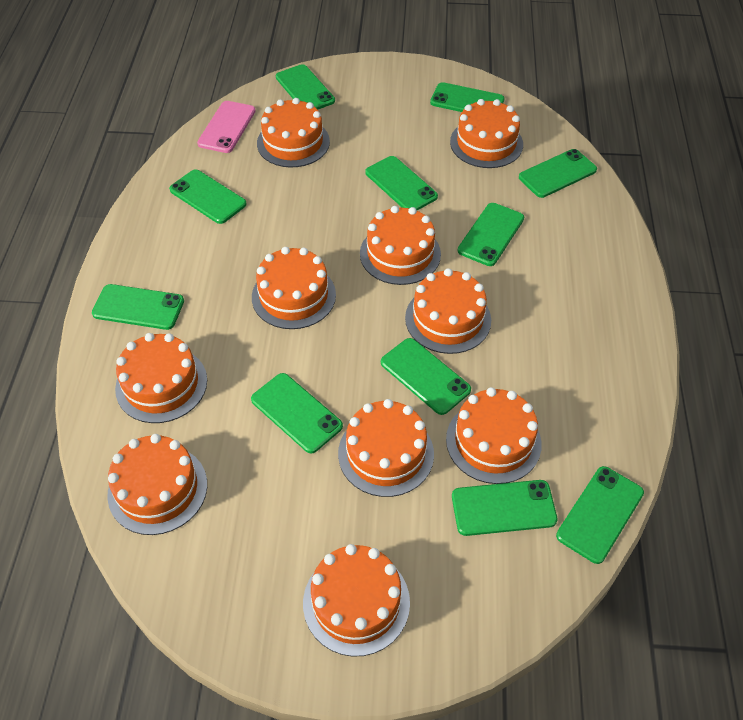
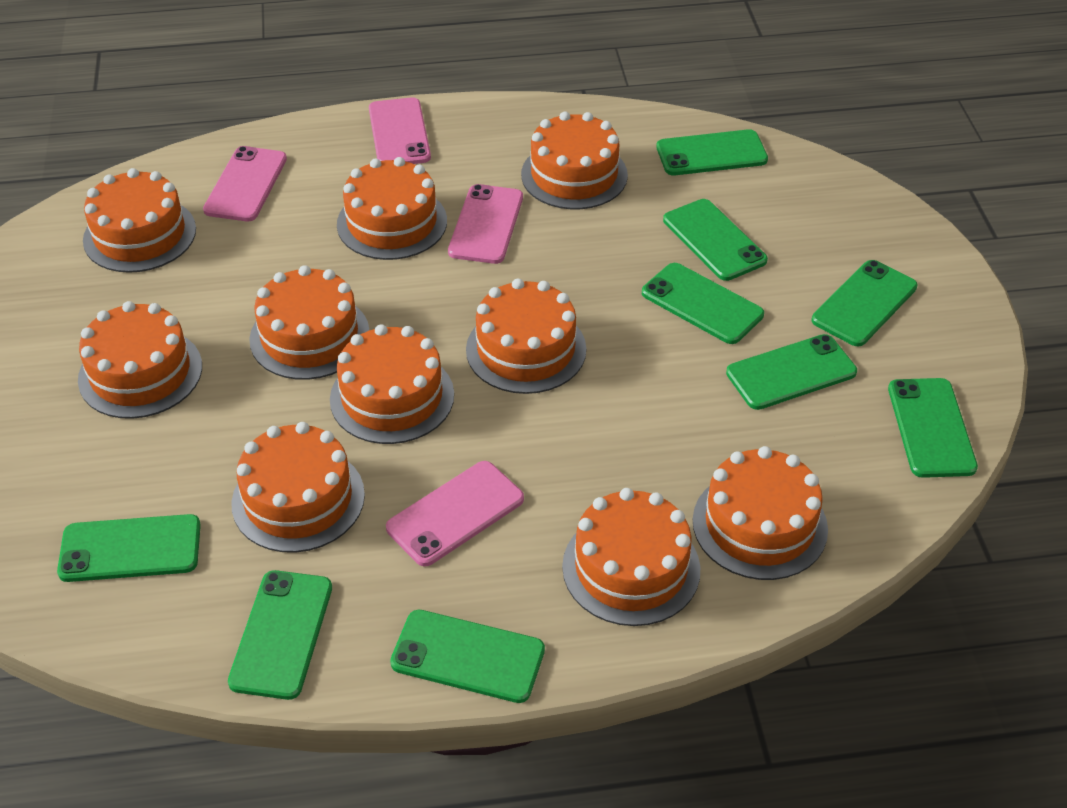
green phone: [92,284,184,330] [169,169,247,224] [251,373,343,453] [276,64,335,110] [365,156,438,210] [381,338,471,415] [430,82,505,112] [452,480,558,536] [458,203,524,266] [519,149,597,198] [556,466,644,564] = 11 -> [57,514,201,582] [228,570,332,700] [390,610,545,703] [642,263,764,344] [656,129,768,175] [663,199,768,281] [726,334,857,410] [812,260,918,346] [888,378,978,478] = 9
pink phone: [197,101,256,153] = 1 -> [203,146,287,221] [369,97,431,164] [386,461,524,566] [448,184,523,264] = 4

